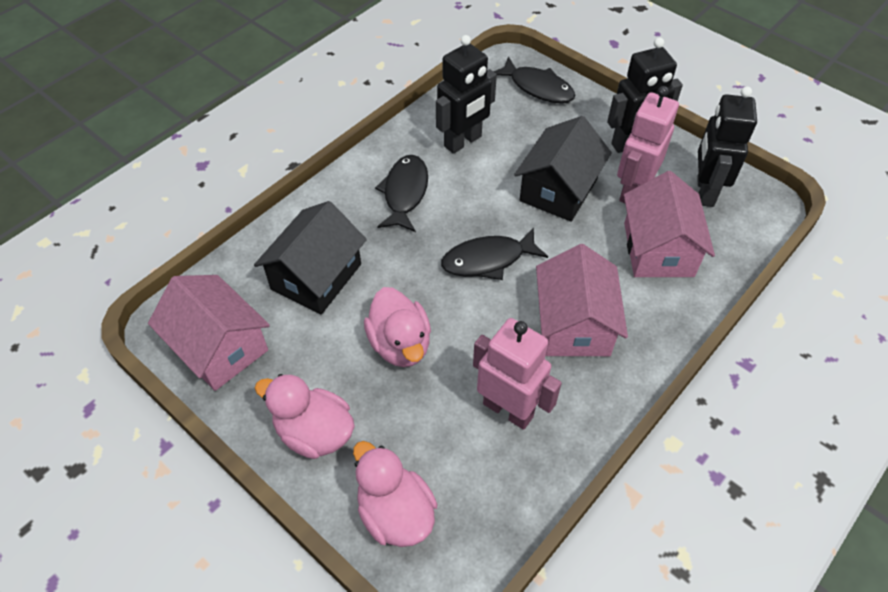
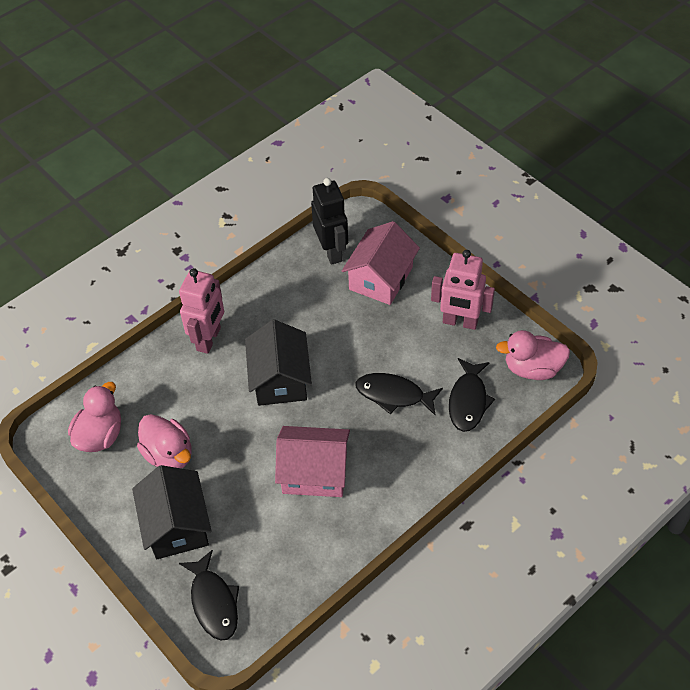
black robot: [436,35,497,154] [607,37,683,153] [697,86,757,207] = 3 -> [311,178,348,265] = 1
pink house: [148,275,270,391] [536,244,628,356] [624,171,715,277] = 3 -> [275,426,350,497] [342,221,420,305] = 2

